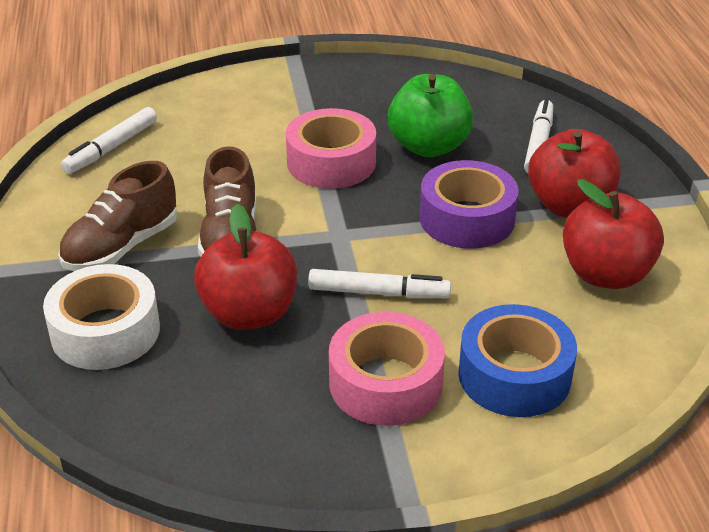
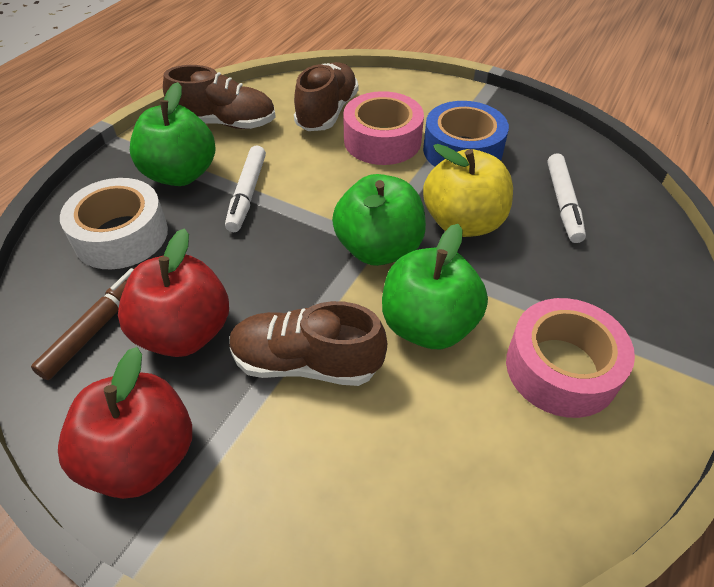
brown marker: none = 0 -> [31,267,136,380] = 1
brown shoe: [58,161,177,271] [198,146,257,257] = 2 -> [163,65,276,129] [230,301,387,386] [294,62,358,131] = 3
green apple: [388,74,474,157] = 1 -> [130,82,216,186] [332,174,426,266] [382,224,488,349] = 3
purple tape: [420,160,519,249] = 1 -> none = 0
red apple: [194,204,297,330] [528,129,621,218] [563,179,664,289] = 3 -> [58,347,192,499] [118,228,229,357] = 2
white marker: [61,107,157,174] [308,269,451,298] [524,99,553,173] = 3 -> [225,145,266,232] [547,153,586,243] = 2
yellow apple: none = 0 -> [423,144,513,237] = 1

